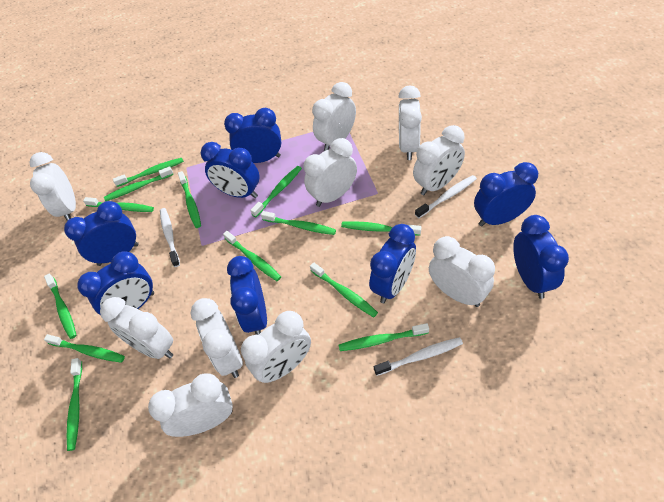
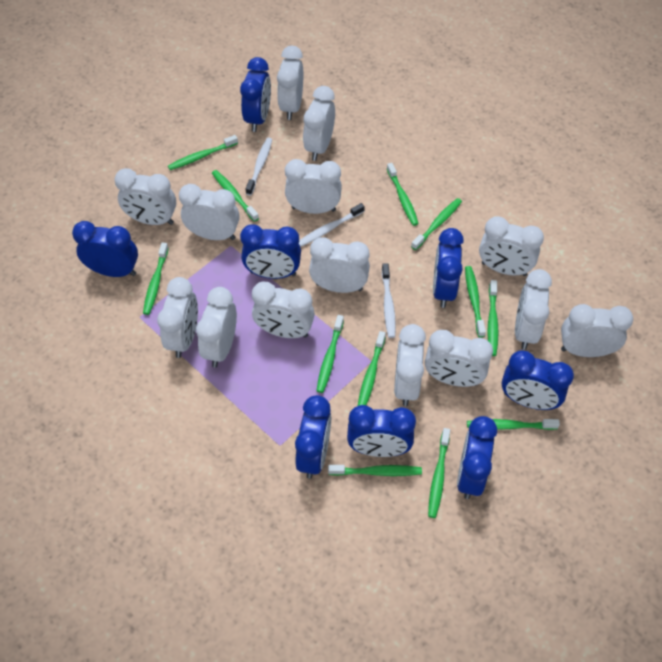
green toothbrush: [44,274,77,339] [44,334,125,363] [67,358,82,451] [83,197,154,212] [104,166,174,201] [113,158,184,187] [178,171,201,228] [223,231,281,281] [250,166,302,217] [261,211,336,235] [310,262,378,317] [339,323,429,351] [341,221,421,236] = 13 -> [143,243,169,315] [168,135,238,170] [212,170,259,222] [316,315,344,393] [328,465,422,476] [358,331,386,406] [387,163,419,226] [411,198,462,250] [428,428,450,518] [465,266,486,338] [467,419,560,430] [487,280,499,356] = 12
white clock: [30,152,76,221] [100,297,173,359] [148,373,233,437] [190,298,243,378] [241,311,311,383] [304,138,357,207] [312,82,356,151] [398,85,422,160] [413,125,465,195] [429,236,495,307] = 10 -> [115,168,176,225] [157,277,198,358] [179,184,239,240] [196,287,237,367] [252,282,315,338] [277,46,303,120] [285,159,342,214] [303,86,335,161] [309,237,370,293] [394,324,426,406] [425,330,493,387] [479,216,544,276] [515,269,552,350] [561,304,633,357] = 14

